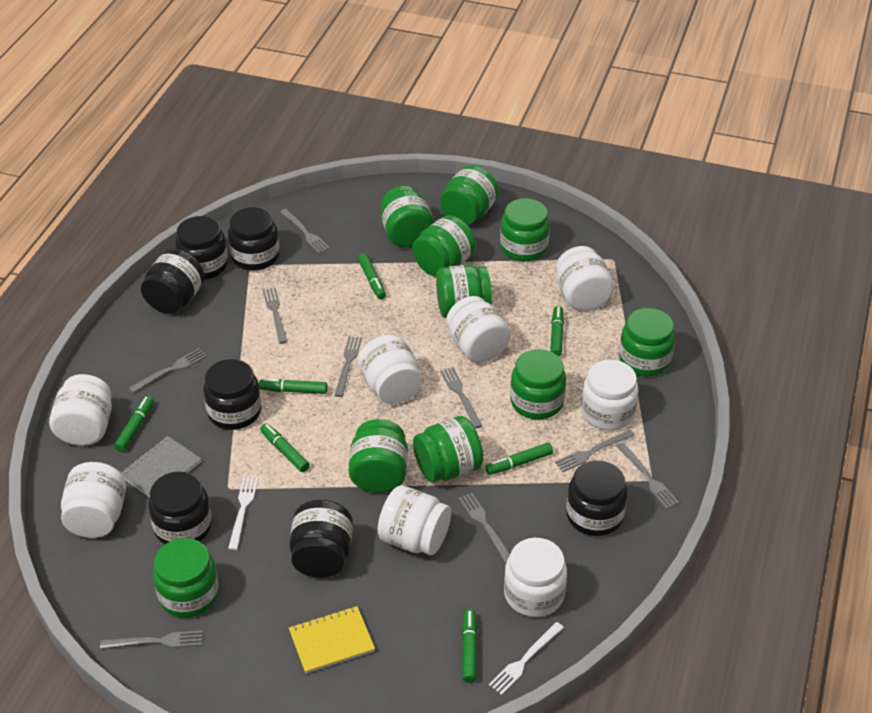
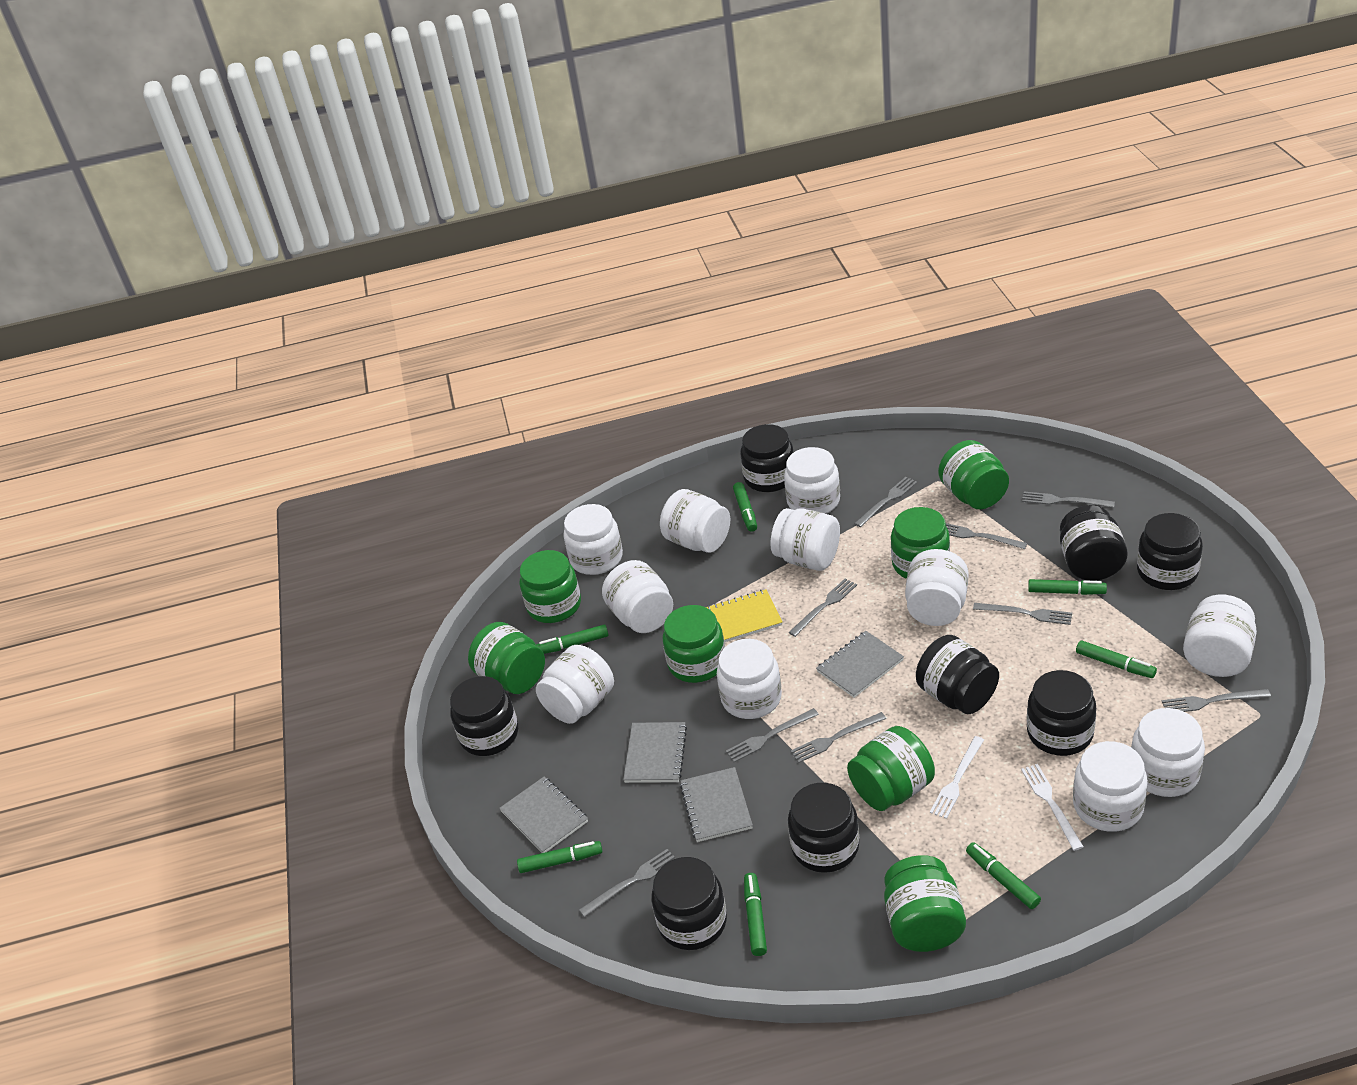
black jar: [141,249,205,314] [148,472,212,544] [175,216,228,280] [203,359,261,430] [228,207,280,271] [290,500,353,578] [566,460,627,536] = 7 -> [450,676,518,756] [651,857,727,950] [740,424,794,492] [788,783,859,873] [916,635,999,714] [1027,670,1096,756] [1060,505,1128,581] [1137,513,1203,590] = 8
green jar: [153,538,219,618] [349,419,408,493] [380,186,434,248] [412,215,476,277] [413,416,484,482] [436,265,492,318] [440,165,499,225] [500,198,550,261] [510,349,566,419] [619,308,675,376] = 10 -> [468,622,545,694] [520,550,581,623] [663,605,725,683] [847,726,935,811] [884,855,966,952] [891,507,950,579] [938,440,1009,509] = 7
grey notebook: [121,436,201,497] = 1 -> [499,776,588,853] [623,722,687,783] [680,767,753,842] [816,631,904,698] = 4
white jar: [49,374,112,446] [61,462,126,538] [358,335,422,404] [378,485,451,555] [446,296,511,363] [504,538,567,617] [556,246,614,311] [581,360,639,430] = 8 -> [536,645,614,724] [564,504,623,575] [602,560,673,633] [660,489,730,553] [717,639,782,719] [770,508,840,571] [784,447,840,514] [905,549,968,626] [1073,741,1148,832] [1131,708,1205,797] [1183,594,1257,677] = 11

